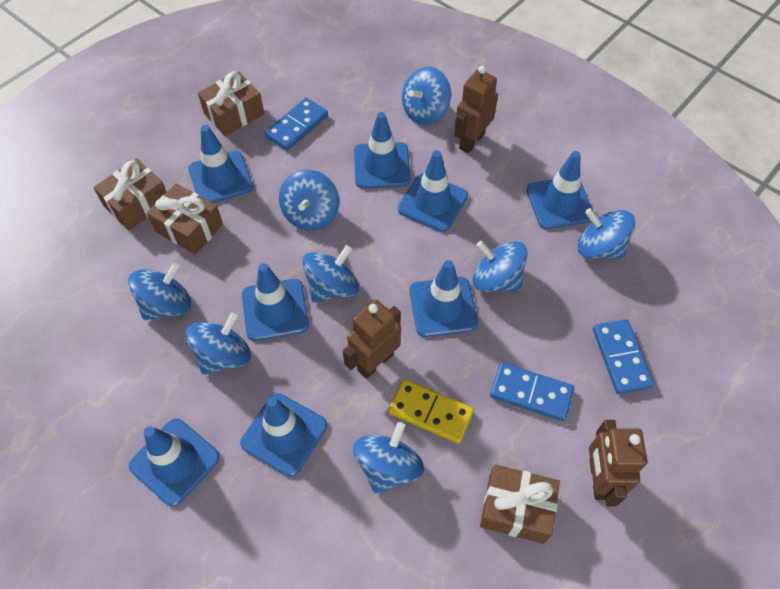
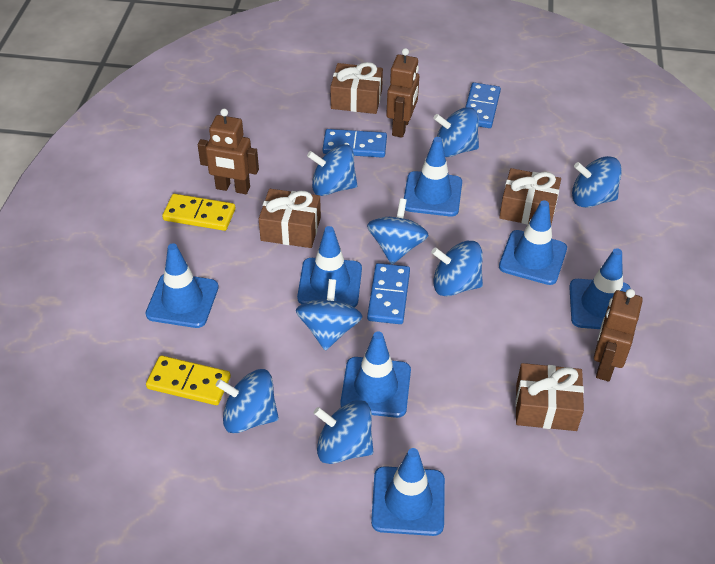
blue traffic cone: [129,418,220,507] [188,125,253,203] [240,393,327,477] [242,263,309,341] [354,112,411,189] [398,150,468,232] [409,260,478,337] [527,151,593,229] = 8 -> [146,243,219,328] [297,226,362,307] [340,331,411,418] [371,448,445,536] [404,137,462,217] [499,200,567,285] [569,248,631,329] = 7
yellow domino: [388,379,474,444] = 1 -> [146,355,231,405] [162,194,235,231] = 2

